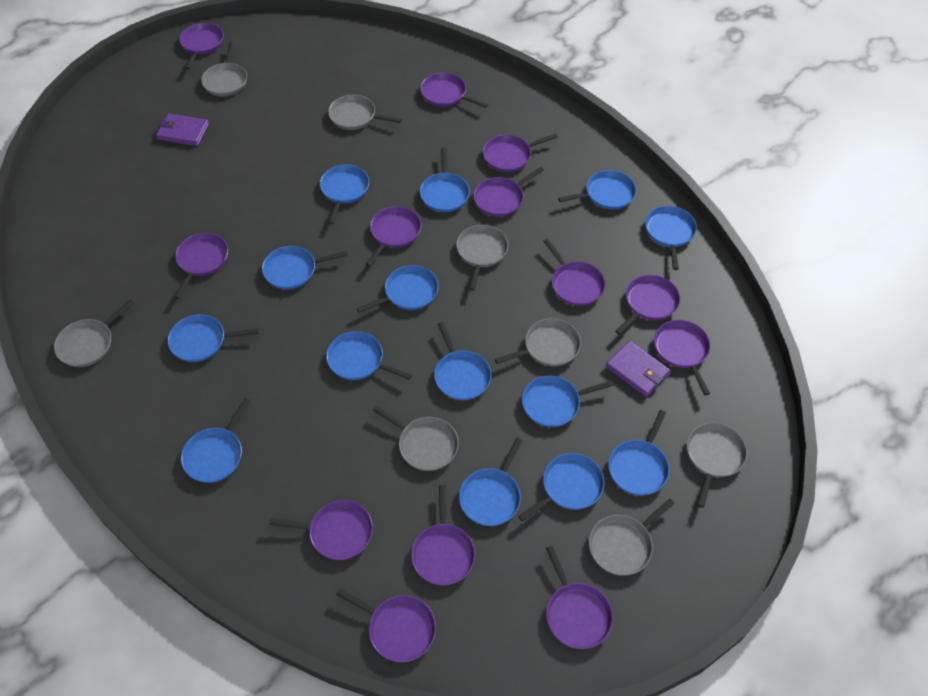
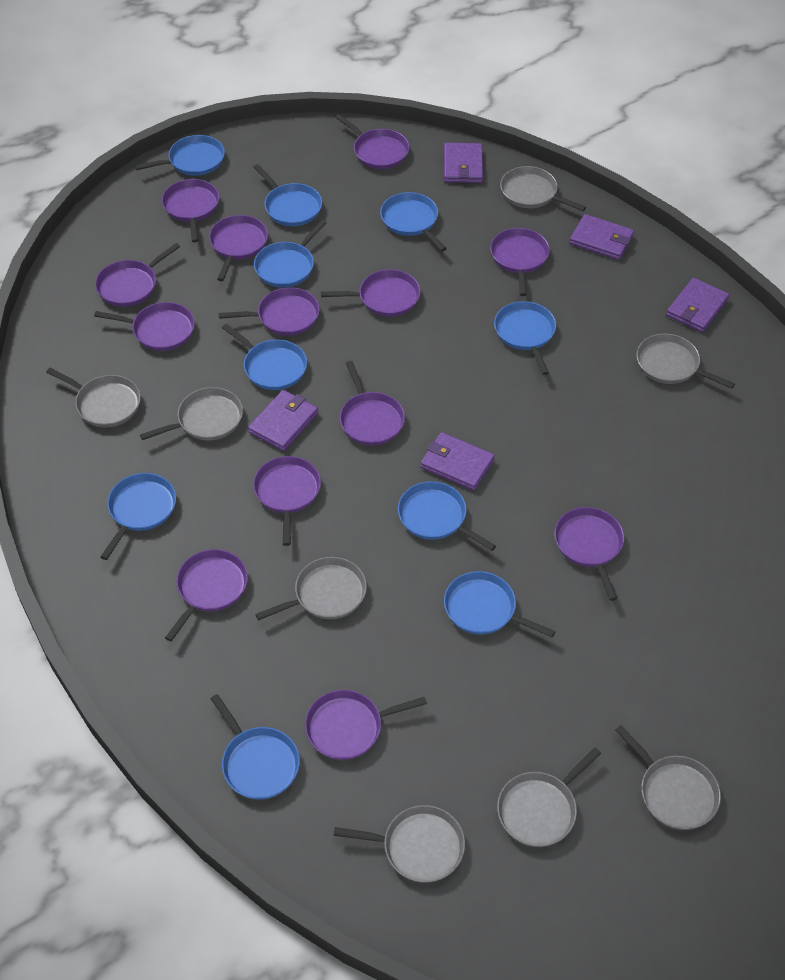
blue pan: [168,314,259,362] [181,398,251,483] [262,246,348,290] [320,164,369,224] [326,331,412,380] [357,265,439,313] [420,147,470,212] [434,322,491,401] [459,438,523,526] [518,453,605,521] [522,376,614,427] [558,170,636,210] [609,410,670,496] [645,206,697,270] = 14 -> [101,473,176,560] [135,135,225,176] [211,694,300,800] [222,324,307,390] [253,164,322,226] [254,220,326,288] [380,192,447,251] [398,481,496,551] [444,571,556,638] [494,301,556,375] = 10
purple wallet: [156,114,209,146] [606,341,670,397] = 2 -> [248,390,318,451] [420,432,495,491] [444,143,483,183] [570,214,634,260] [666,278,729,332] = 5

